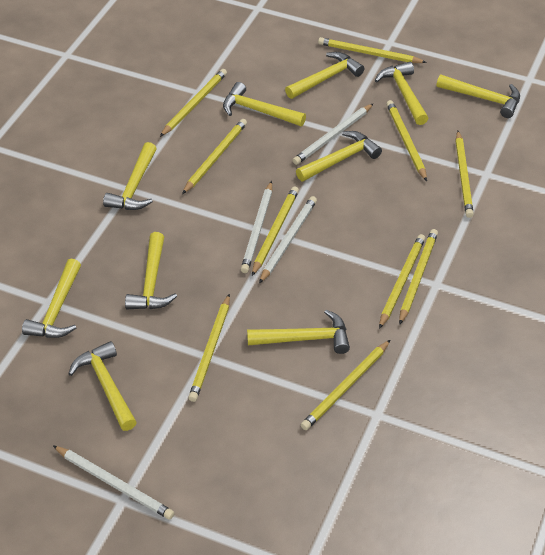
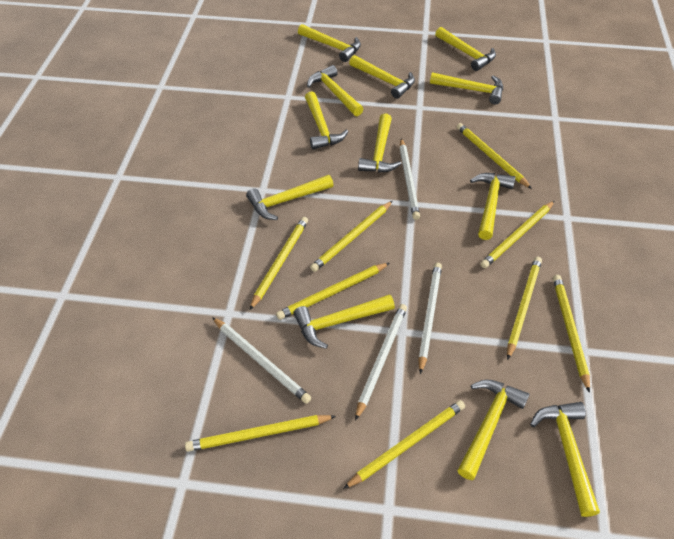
yellow hammer: [22,259,81,338] [68,341,137,431] [103,142,157,210] [125,232,177,309] [223,82,306,126] [247,310,350,354] [285,52,364,99] [296,131,382,181] [375,62,428,125] [436,75,520,118] = 10 -> [246,175,333,220] [293,294,395,349] [298,24,361,62] [305,92,348,150] [307,65,363,116] [349,55,415,99] [358,113,402,173] [430,72,503,104] [435,27,496,71] [457,380,529,480] [470,173,516,240] [530,402,600,517] = 12
yellow pencil: [160,69,227,137] [182,119,247,194] [188,294,230,402] [252,186,299,276] [301,340,390,430] [318,37,427,63] [379,234,425,329] [386,100,427,181] [399,229,438,325] [455,131,474,218] = 10 -> [185,415,336,452] [250,217,308,310] [276,263,389,320] [310,201,393,272] [343,400,465,489] [457,123,532,189] [480,201,555,268] [507,257,542,360] [553,275,590,393] = 9

